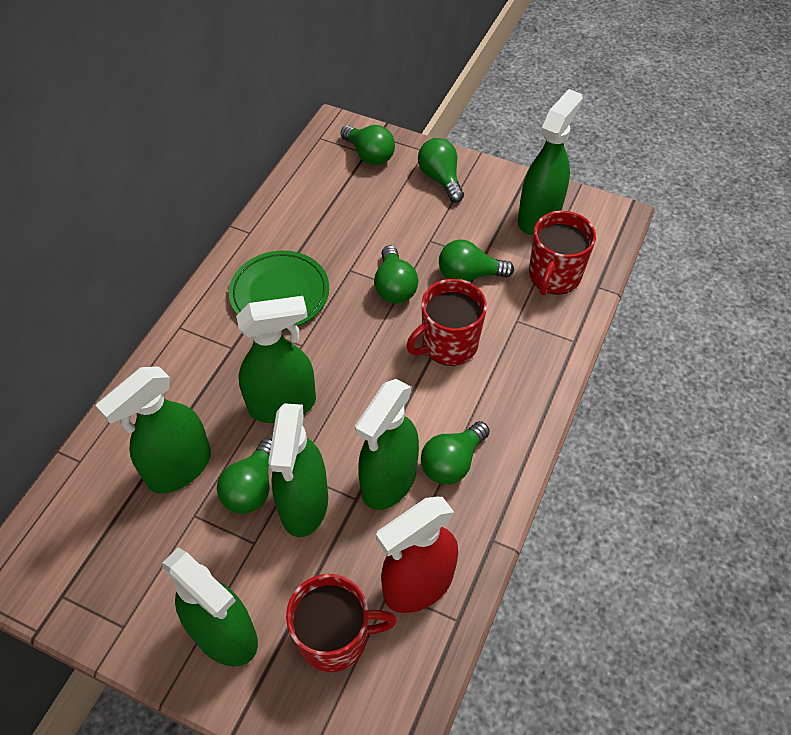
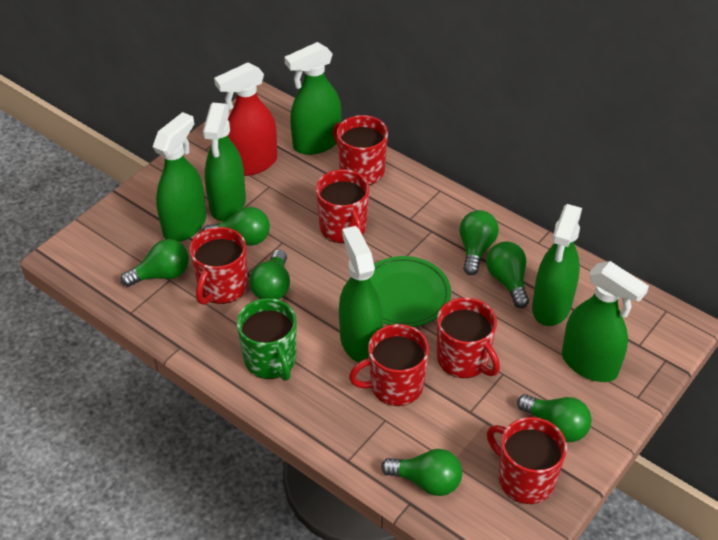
green light bulb: [217,438,272,514] [341,125,395,165] [374,245,418,304] [418,138,464,202] [421,421,490,485] [439,239,514,282] = 6 -> [121,239,189,287] [203,207,270,246] [249,250,290,300] [381,449,462,496] [459,210,499,275] [486,241,529,308] [517,394,592,442] = 7
green mug: none = 0 -> [237,298,296,381] = 1
red mug: [286,574,397,672] [406,279,487,366] [529,211,596,296] = 3 -> [190,227,248,305] [316,169,369,243] [333,115,388,185] [349,324,429,406] [437,297,500,378] [487,417,567,504] = 6

